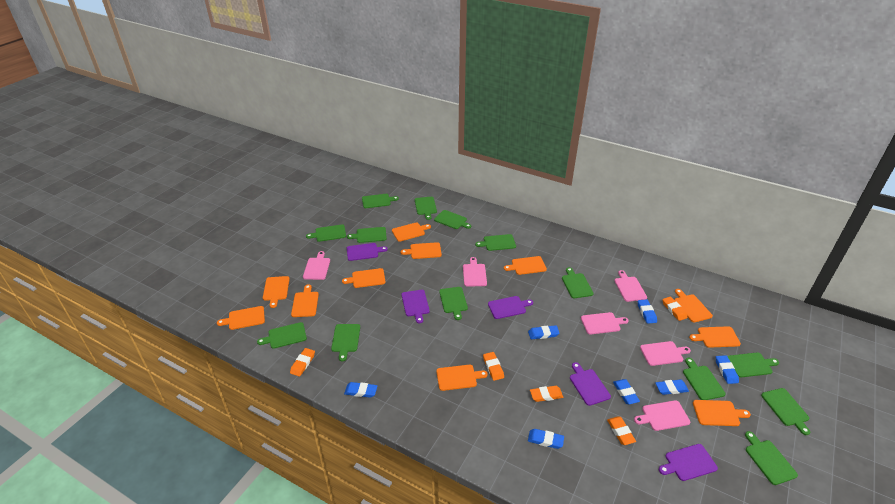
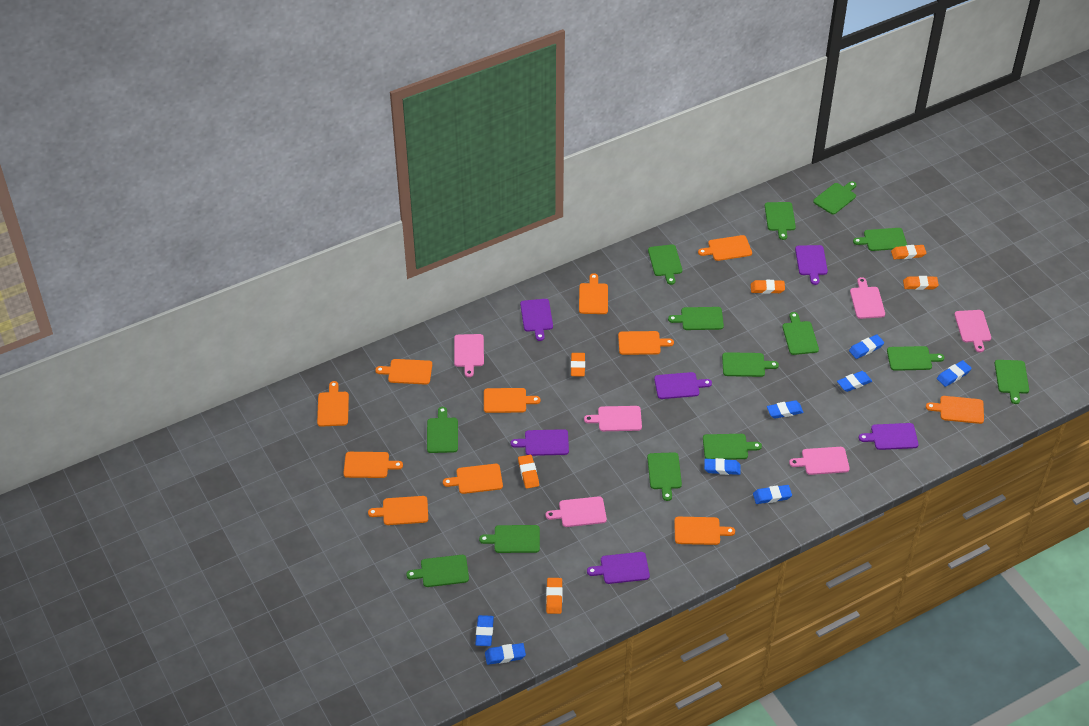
blue eraser: [344,382,378,398] [528,325,559,339] [528,429,564,449] [613,379,640,404] [638,299,657,324] [655,379,689,395] [716,355,739,384] = 7 -> [475,615,494,646] [485,643,526,665] [704,458,741,475] [753,485,792,504] [767,400,804,419] [837,371,872,392] [849,335,884,359] [937,360,972,387] = 8
orange eraser: [290,348,315,376] [483,352,504,381] [530,386,563,402] [607,416,636,445] [662,297,687,321] = 5 -> [518,455,539,489] [546,578,563,614] [571,353,585,377] [751,280,785,294] [891,245,926,260] [903,276,939,290] = 6
purple cutting board: [347,243,388,261] [402,290,430,323] [488,296,533,319] [570,362,611,406] [659,444,718,481] = 5 -> [510,429,569,456] [520,299,553,341] [587,552,650,584] [654,372,712,399] [795,245,828,285] [859,423,919,450] = 6

